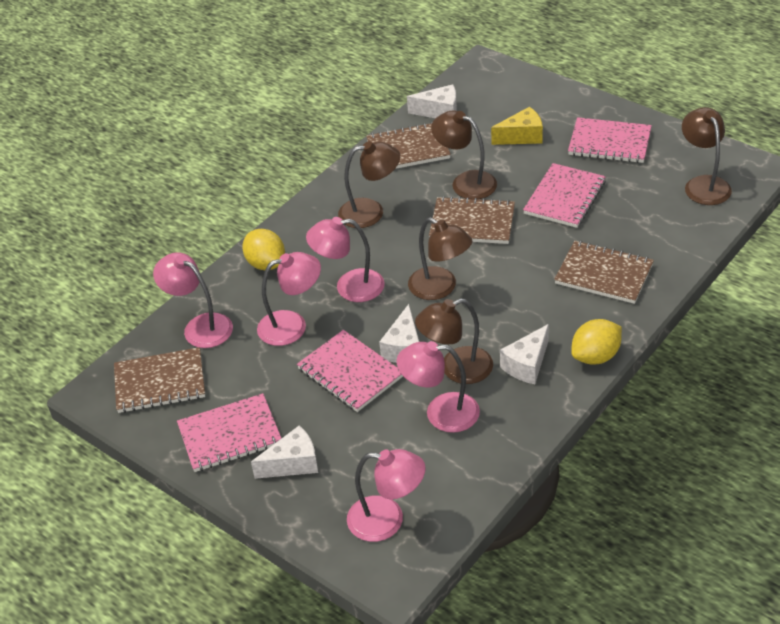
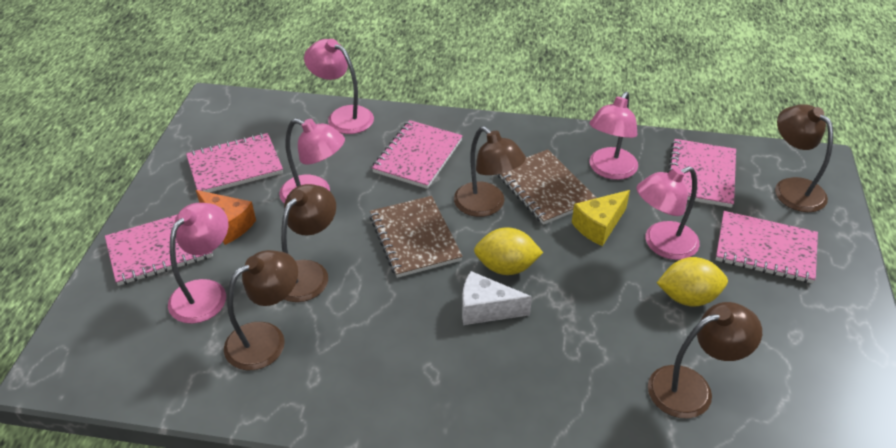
brown notebook: [114,347,205,413] [366,122,451,169] [429,196,515,244] [554,241,654,304] = 4 -> [369,196,463,278] [498,150,596,225] = 2
orange cheese: none = 0 -> [196,190,256,245] = 1
pink notebook: [177,393,282,472] [297,330,403,412] [523,163,606,228] [568,117,652,163] = 4 -> [105,214,213,286] [186,133,283,193] [372,120,463,189] [668,139,736,208] [716,211,818,284] = 5
white cheese: [251,425,318,479] [379,304,419,363] [407,84,457,118] [500,324,549,384] = 4 -> [462,271,532,325] = 1

